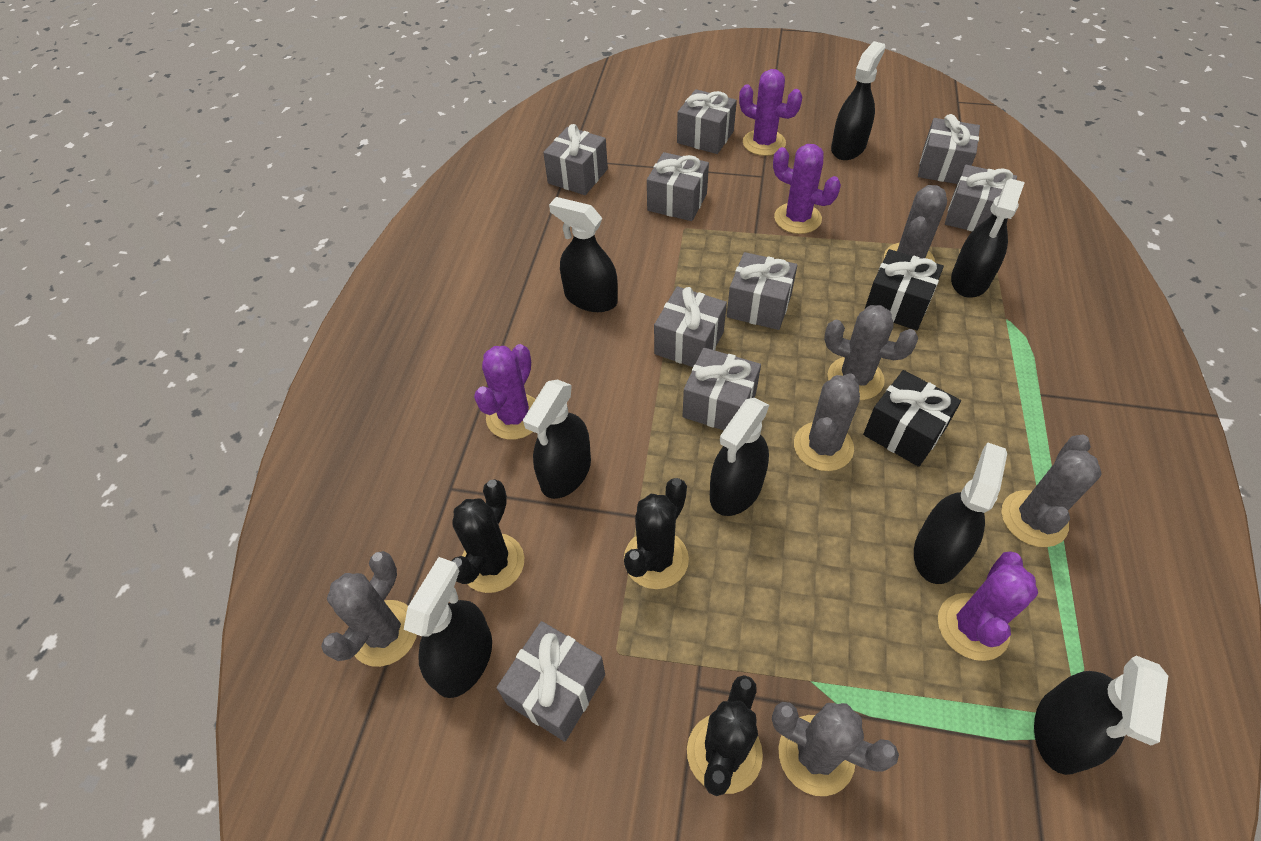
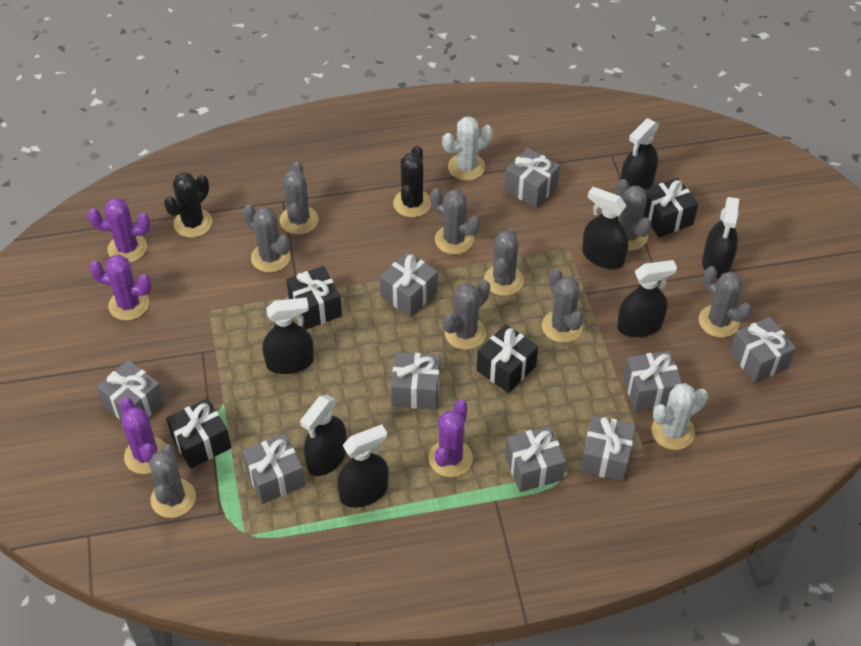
black cactus: [452,480,524,593] [624,478,689,589] [687,675,763,796] = 3 -> [164,173,212,238] [393,146,431,218] = 2
black gift: [863,370,961,467] [864,249,944,330] = 2 -> [166,398,231,469] [286,266,342,329] [477,324,538,393] [643,178,698,237] = 4
black spray bottle: [404,557,492,698] [523,379,591,499] [549,197,618,312] [710,398,769,516] [831,41,885,160] [914,442,1007,584] [951,179,1025,298] [1034,656,1168,775] = 8 -> [262,297,314,374] [300,395,347,476] [337,424,389,508] [582,187,628,269] [617,260,677,337] [621,118,659,190] [702,197,739,278] = 7
grey cactus: [321,551,417,667] [772,702,899,796] [794,373,860,471] [824,305,918,400] [884,185,947,262] [1001,435,1102,547] = 6 -> [149,444,196,518] [243,205,291,272] [280,162,318,235] [430,188,480,254] [443,280,490,350] [484,228,524,296] [542,268,583,343] [616,179,651,251] [699,266,752,338] = 9
white cactus: none = 0 -> [442,116,493,181] [652,383,708,450] = 2

